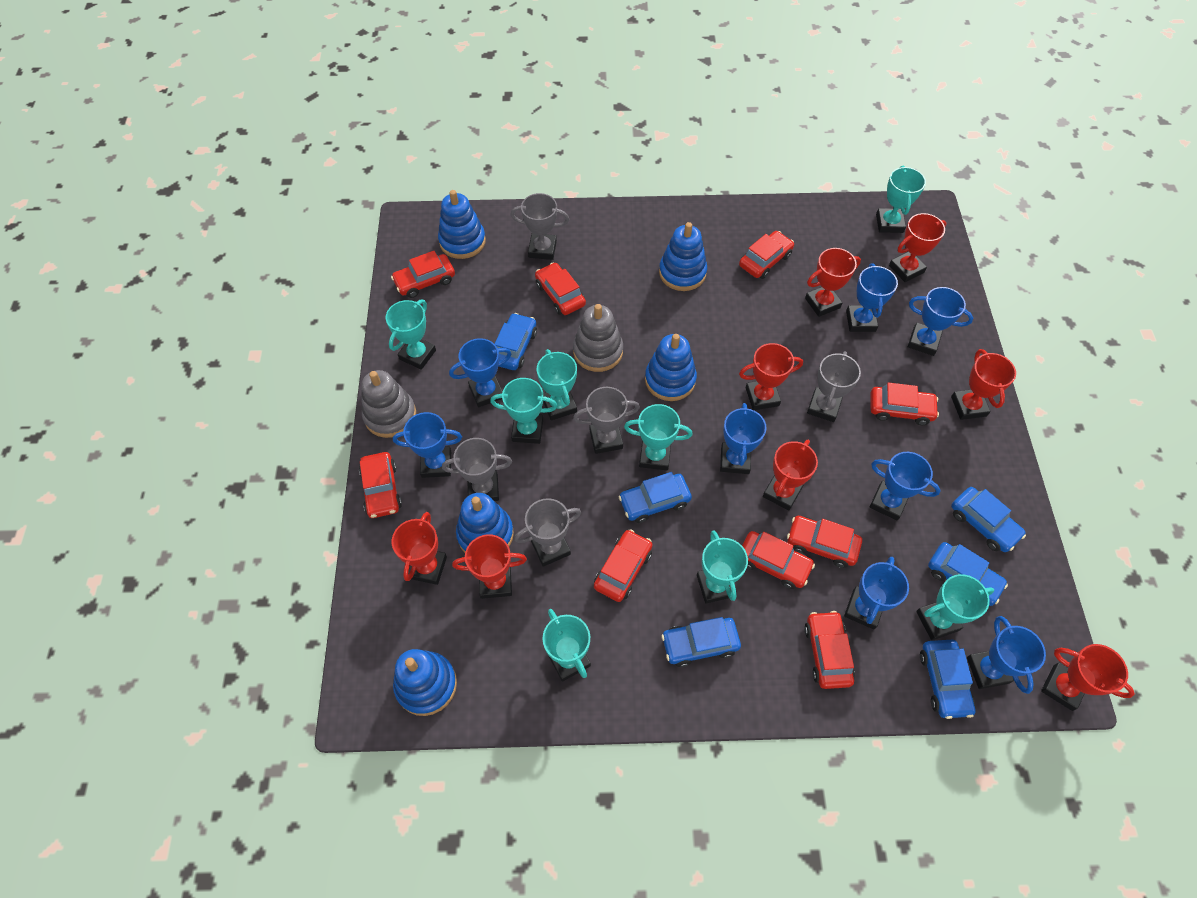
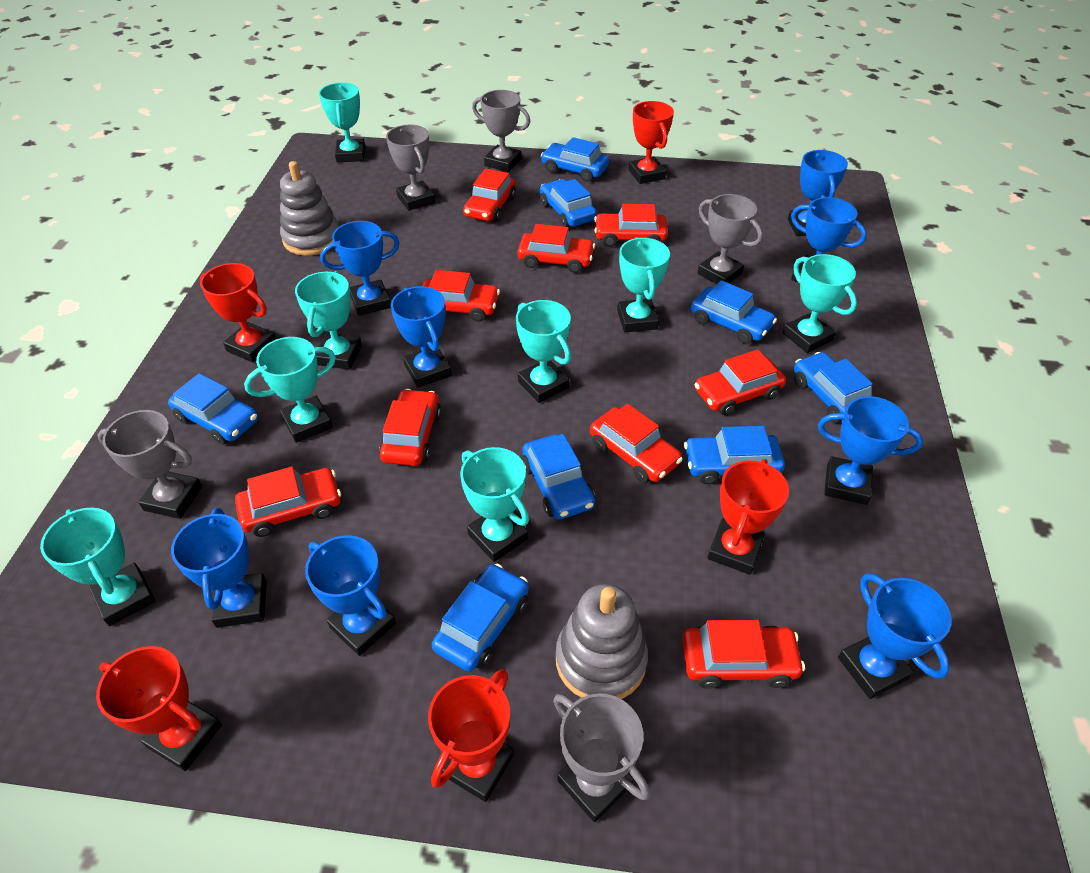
blue car: [495,313,537,370] [619,472,692,523] [661,617,741,667] [920,640,975,719] [928,542,1008,606] [951,487,1026,552] = 6 -> [168,373,258,445] [432,564,529,672] [522,434,595,519] [540,179,597,227] [541,137,609,182] [684,426,785,484] [691,280,777,344] [794,352,873,423] = 8
blue stacking toy: [393,649,457,716] [438,190,486,259] [456,493,514,553] [645,334,697,401] [659,222,707,291] = 5 -> none = 0
red trophy: [392,512,447,585] [452,534,527,599] [739,343,803,410] [763,440,818,511] [805,248,861,317] [889,213,946,282] [951,349,1016,420] [1041,644,1135,711] = 8 -> [96,646,222,771] [200,263,276,363] [428,669,514,802] [629,101,674,184] [708,459,789,575] = 5

